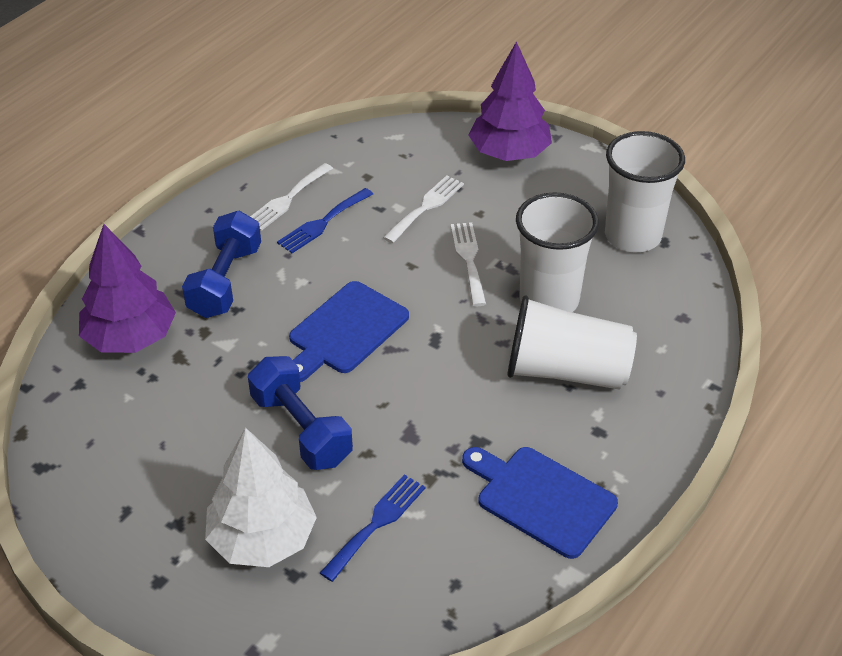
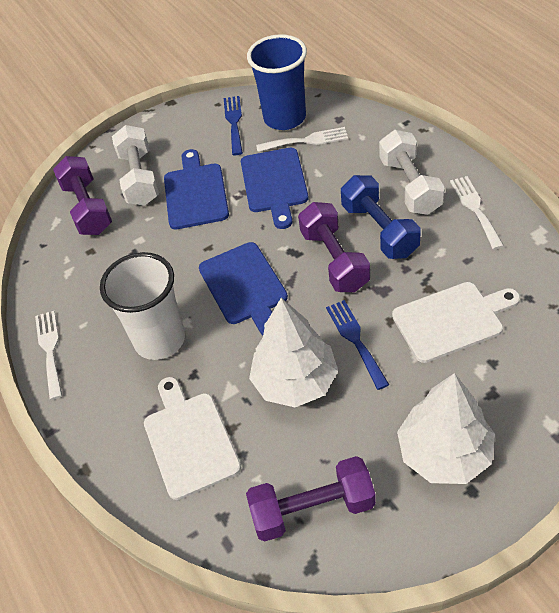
blue cup: none = 0 -> [247,34,307,130] = 1
blue cutting board: [289,281,409,382] [462,447,618,559] = 2 -> [164,149,229,229] [199,242,288,335] [241,148,308,229] = 3
blue dumbbell: [182,211,261,318] [248,356,353,470] = 2 -> [341,175,421,259] = 1
purple dumbbell: none = 0 -> [53,156,112,235] [246,456,376,541] [298,202,370,292] = 3
purple tree: [79,224,176,353] [468,41,552,161] = 2 -> none = 0
white cup: [507,295,637,390] [516,192,599,312] [605,131,685,253] = 3 -> [100,252,185,360] = 1
white cutting board: none = 0 -> [144,377,241,500] [392,282,520,363] = 2
white dumbbell: none = 0 -> [112,125,159,206] [379,130,445,215] = 2
white tree: [205,428,317,567] = 1 -> [249,298,338,407] [397,373,495,484] = 2

